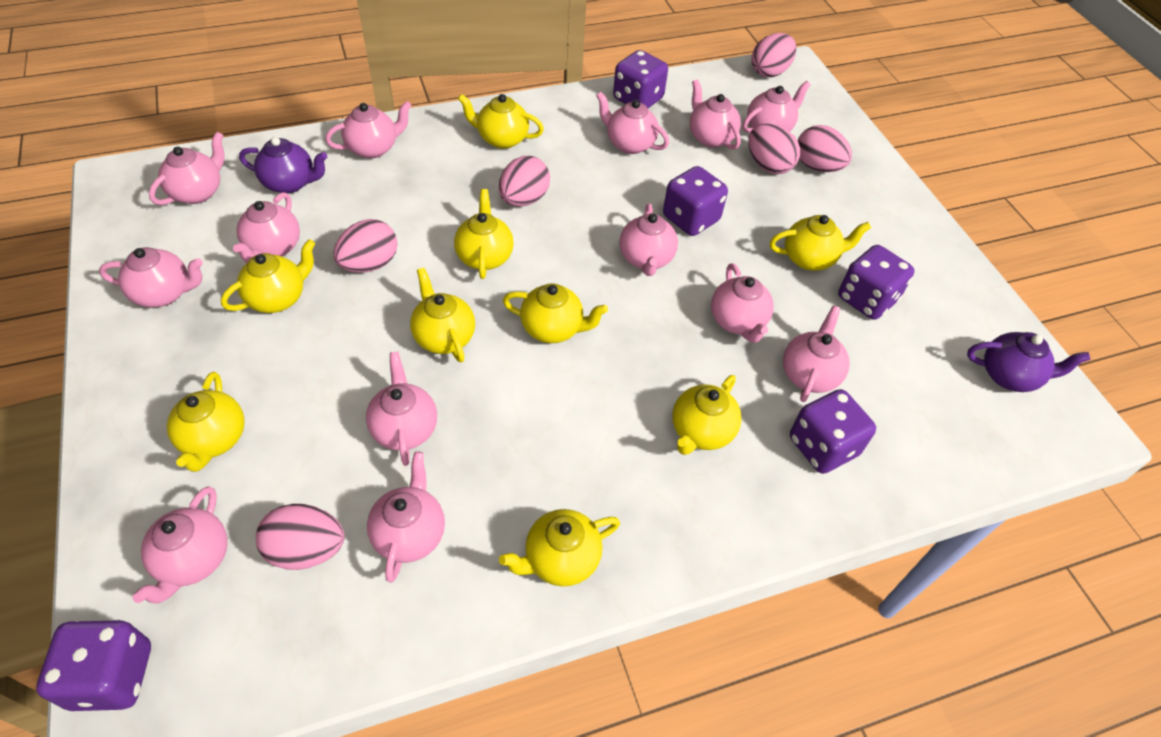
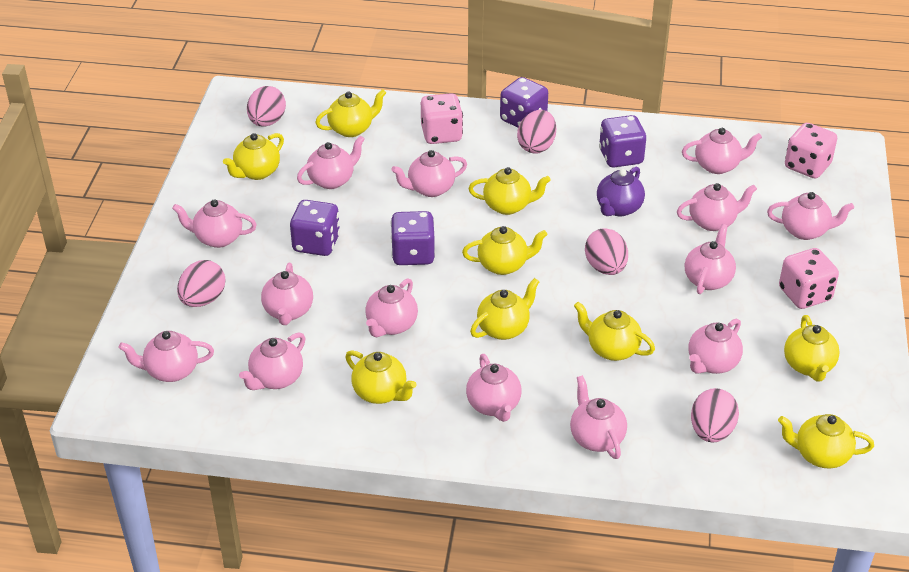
pink dice: none = 0 -> [421,93,463,144] [779,248,839,309] [785,123,837,179] = 3
pink egg: [256,504,345,570] [333,219,397,273] [499,156,550,206] [748,124,800,174] [751,33,797,77] [798,125,852,172] = 6 -> [177,260,225,307] [247,86,286,126] [517,110,556,154] [585,228,628,275] [691,388,739,442] = 5
pink teapot: [99,247,203,307] [132,486,228,604] [149,132,225,205] [233,192,300,263] [325,101,412,159] [366,352,437,466] [367,451,445,582] [596,92,669,154] [620,203,678,276] [690,80,741,150] [711,264,774,343] [743,81,811,133] [783,305,850,402] = 13 -> [119,331,214,382] [172,199,257,248] [239,332,306,390] [261,263,313,325] [297,135,365,189] [365,278,418,337] [391,150,467,197] [466,354,522,422] [570,375,627,459] [677,183,757,231] [682,128,762,174] [685,224,736,294] [688,318,743,374] [767,192,854,240] = 14
purple dice: [36,620,151,711] [613,50,668,108] [663,166,728,236] [790,389,876,474] [838,245,915,320] = 5 -> [290,200,340,256] [390,211,435,265] [500,77,548,128] [599,115,646,167] = 4
purple teapot: [239,137,327,194] [967,332,1091,392] = 2 -> [597,166,645,216] = 1

